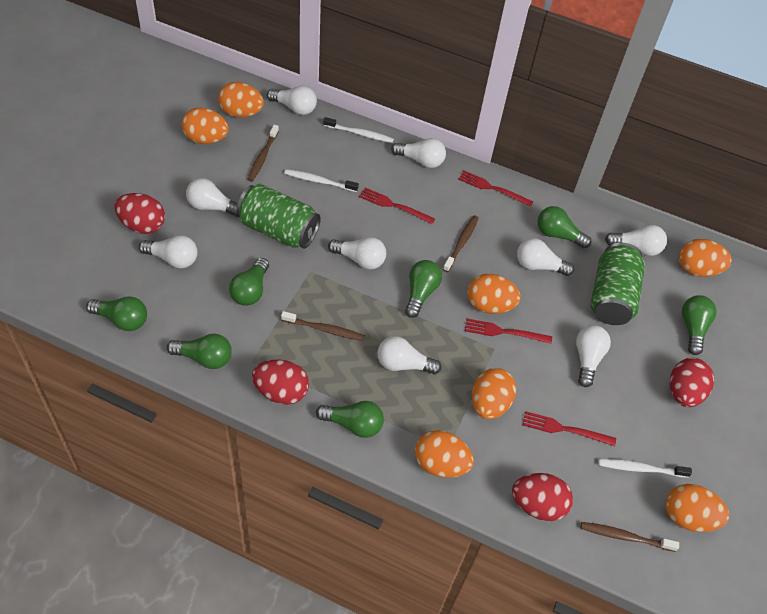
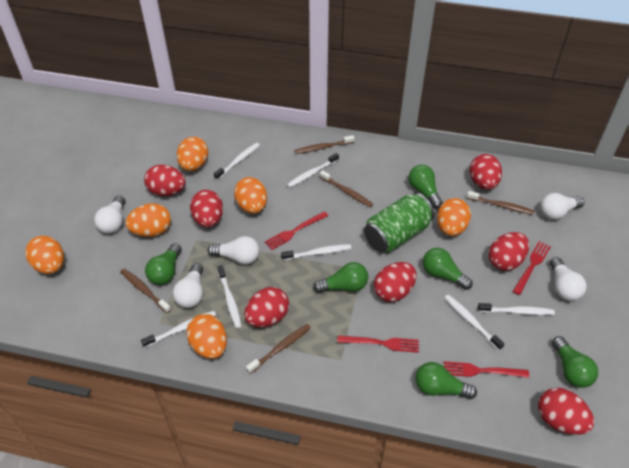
brown toothbrush: [247,125,279,182] [281,311,365,341] [443,216,479,272] [581,522,679,552] = 4 -> [120,268,171,313] [246,324,311,374] [294,135,355,154] [320,170,373,207] [467,191,534,215] = 5
green can: [236,184,321,249] [591,243,645,325] = 2 -> [364,193,434,253] = 1
green light bulb: [86,296,147,331] [167,334,232,369] [229,258,269,306] [316,401,384,438] [405,260,442,318] [537,206,591,248] [682,295,716,355] = 7 -> [145,243,182,285] [313,262,368,293] [408,165,443,209] [416,362,477,399] [423,248,473,290] [552,336,598,388] = 6
orange egg: [181,108,229,144] [218,82,264,118] [415,430,474,478] [467,274,521,314] [472,368,516,419] [665,484,729,532] [679,239,732,277] = 7 -> [25,236,64,274] [126,203,171,237] [177,137,208,171] [186,314,227,359] [234,177,267,214] [437,198,471,236] = 6
red egg: [114,193,165,234] [252,360,309,405] [512,473,573,521] [670,358,714,407] = 4 -> [144,165,186,196] [190,190,223,227] [244,287,289,327] [374,262,417,302] [470,154,502,190] [488,232,529,271] [538,388,594,435] = 7
white light bulb: [139,235,198,268] [186,178,238,217] [267,86,317,115] [328,237,386,269] [377,336,441,374] [391,138,446,168] [517,238,574,276] [576,325,611,387] [605,225,667,256] = 9 -> [94,195,125,234] [173,263,203,308] [208,236,260,265] [540,193,585,220] [550,257,587,301] = 5
white toothbrush: [284,169,359,192] [323,117,394,143] [598,459,692,478] = 3 -> [141,310,216,348] [214,143,260,180] [218,265,242,329] [281,244,351,260] [287,153,339,188] [444,295,504,350] [478,303,555,315] = 7

